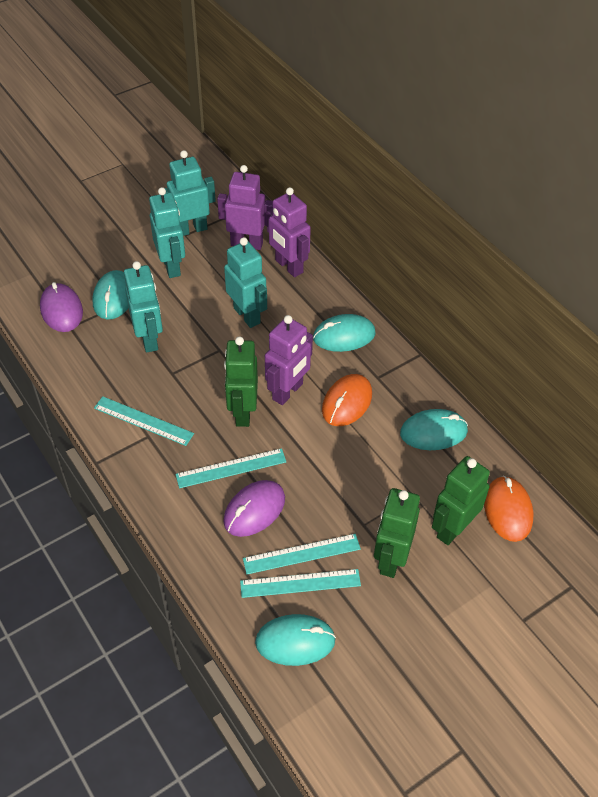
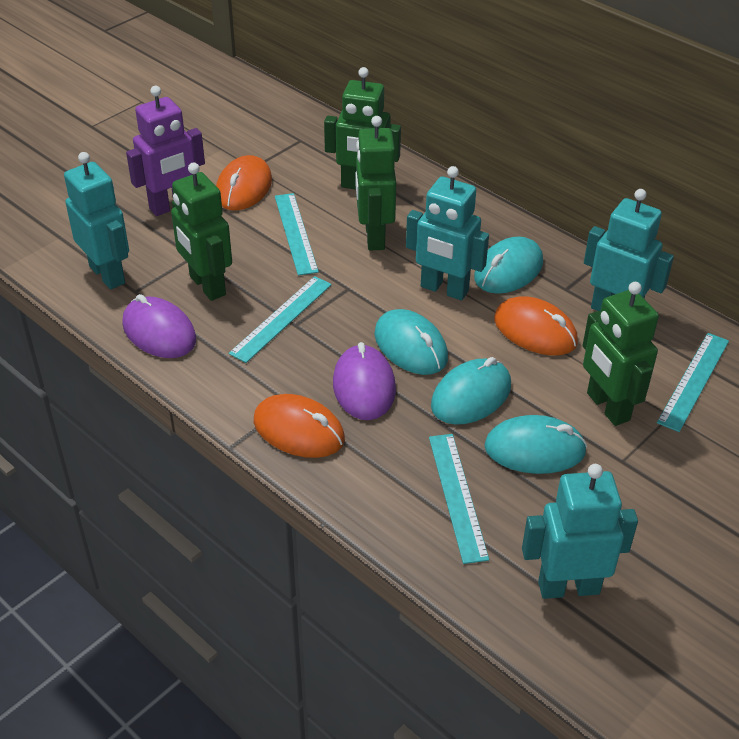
green robot: [224,336,258,427] [374,488,420,578] [432,456,490,545] = 3 -> [171,162,232,301] [324,67,401,189] [355,116,396,250] [582,282,659,426] = 4
orange mouse: [322,374,372,426] [484,476,534,542] = 2 -> [216,155,272,211] [254,394,345,458] [494,296,578,355] = 3
purple robot: [217,165,273,250] [265,315,313,405] [267,187,311,277] = 3 -> [126,86,205,216] = 1

